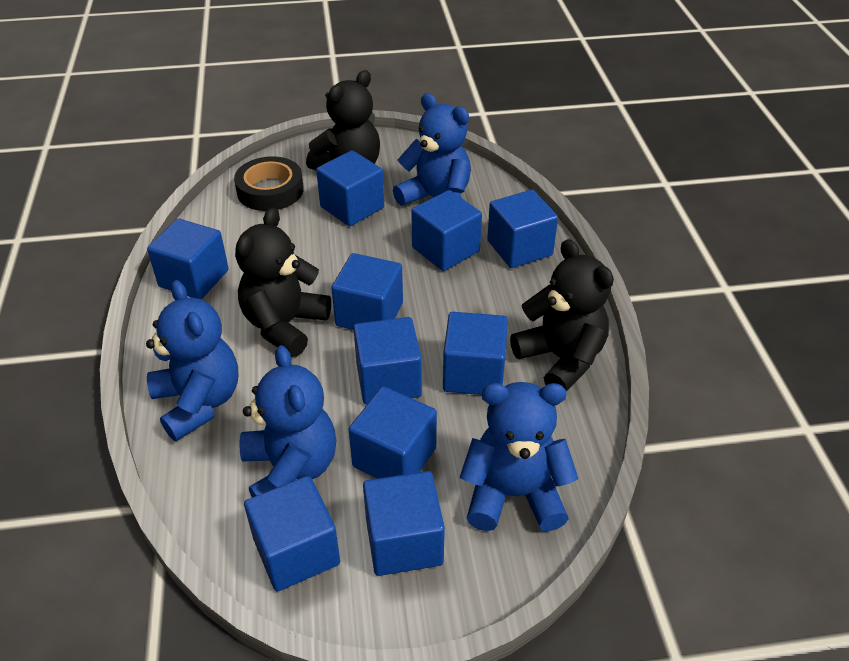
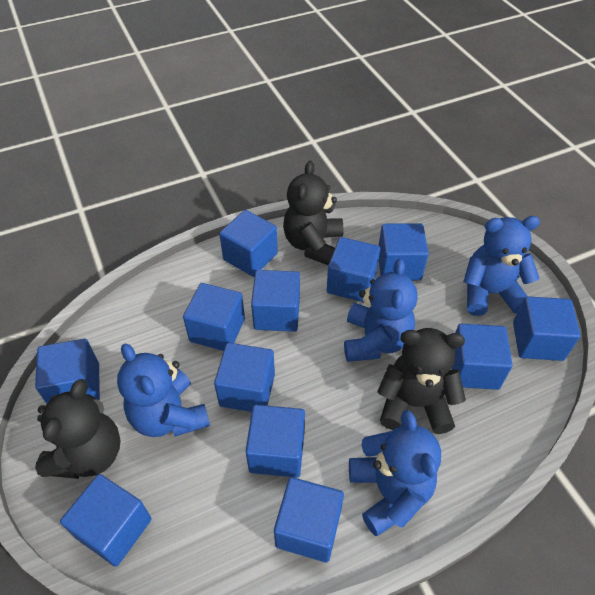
black tape: [234,156,304,211] = 1 -> none = 0
blue cube: [147,218,229,299] [244,476,340,591] [316,150,384,226] [331,253,403,330] [349,386,437,479] [353,317,422,404] [363,471,445,576] [411,190,482,271] [443,312,508,395] [487,190,558,268] = 10 -> [35,339,100,404] [60,474,152,567] [183,283,245,351] [214,343,275,412] [219,210,278,277] [245,405,305,478] [251,270,300,332] [274,477,344,562] [327,237,380,302] [378,223,429,280] [451,324,513,390] [513,296,580,361] = 12

